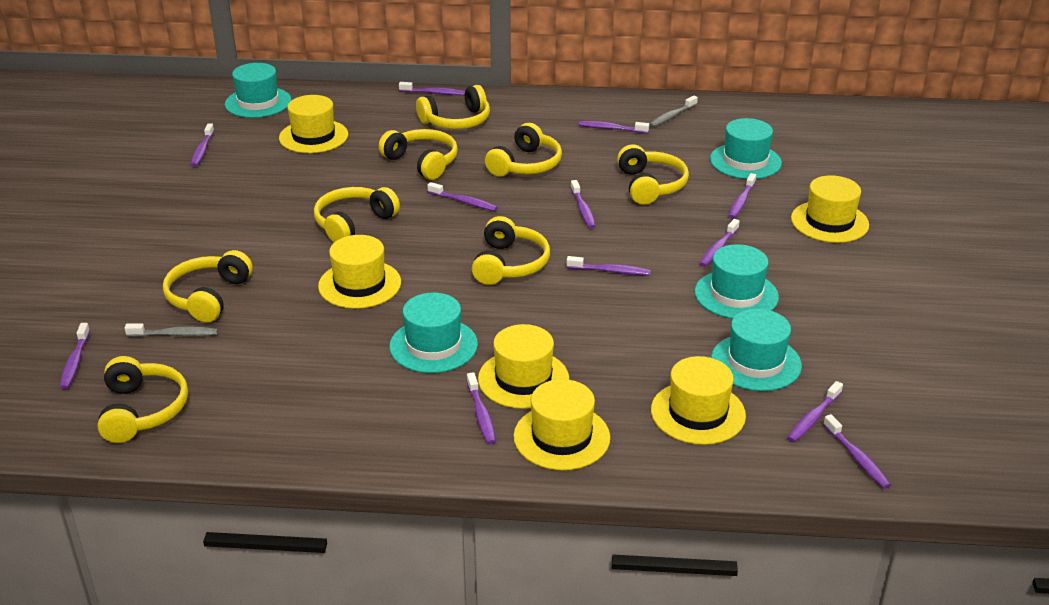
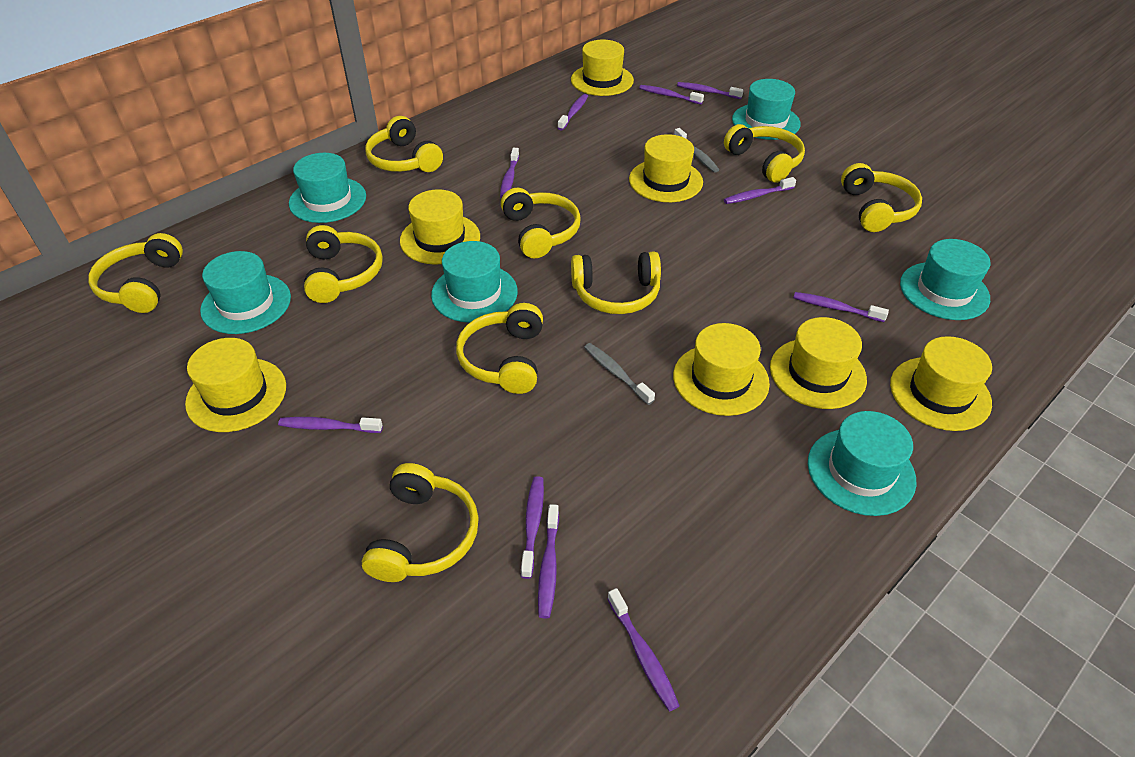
purple toothbrush: [60,323,90,389] [191,124,214,167] [399,82,465,95] [427,182,498,211] [467,372,496,444] [567,256,651,276] [570,180,596,228] [579,121,649,133] [699,219,740,267] [729,173,756,219] [787,381,843,442] [823,414,891,489] = 12 -> [278,417,383,433] [500,148,519,198] [521,476,544,579] [538,504,559,619] [558,94,588,131] [607,588,680,711] [639,85,704,104] [677,82,744,99] [724,177,796,204] [793,292,889,322] = 10
turquoise hat: [225,63,291,118] [389,292,478,373] [694,244,779,319] [710,118,782,179] [711,309,802,391] = 5 -> [200,251,291,334] [289,153,366,223] [431,241,518,323] [732,79,801,140] [808,411,916,516] [900,239,990,320] = 6
yellow hat: [279,95,348,153] [318,235,401,309] [478,324,569,409] [513,379,610,470] [651,356,746,445] [791,175,869,243] = 6 -> [185,338,286,432] [400,189,480,265] [571,40,634,96] [629,134,703,202] [673,323,770,416] [770,317,867,409] [890,336,992,431] = 7
yellow headphones: [98,356,188,443] [163,250,253,323] [314,187,400,242] [379,129,458,180] [416,85,490,129] [472,216,550,285] [485,123,562,177] [617,144,689,205] = 8 -> [88,233,183,313] [304,225,383,303] [362,463,479,582] [365,116,443,172] [456,303,543,394] [501,188,581,258] [571,252,661,314] [724,124,805,183] [841,163,922,232] = 9

